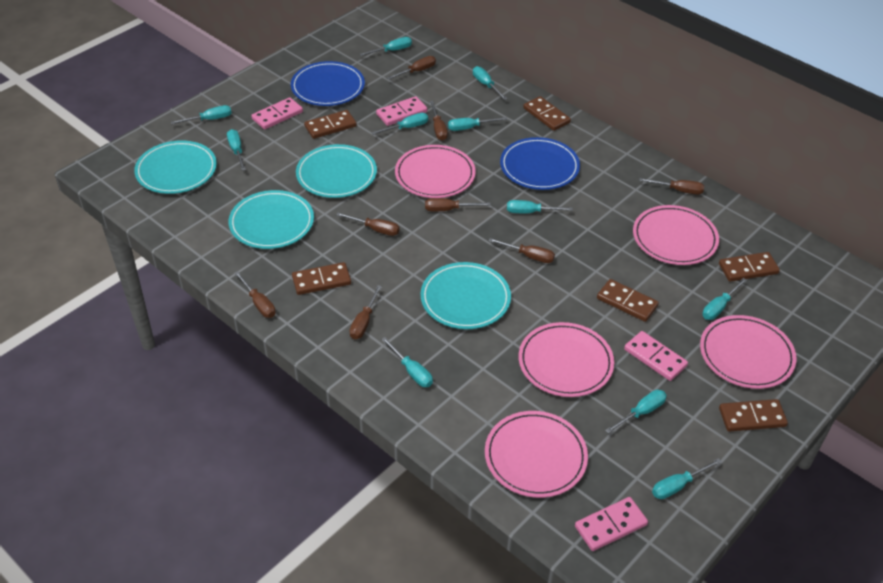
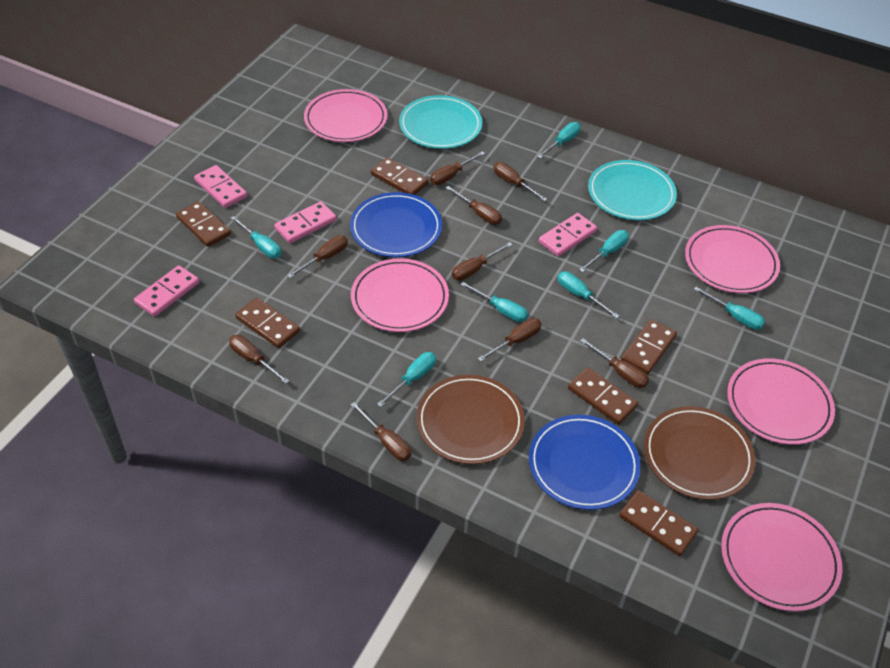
brown plate: none = 0 -> [416,375,525,464] [644,406,755,500] = 2
brown screwdriver: [234,271,276,318] [336,213,400,236] [349,285,382,339] [387,56,436,80] [425,198,491,211] [430,101,448,141] [489,238,555,263] [639,178,704,194] = 8 -> [229,335,289,384] [287,235,348,278] [350,402,411,461] [430,151,485,185] [446,186,502,225] [452,242,512,280] [477,318,542,362] [493,162,547,201] [580,338,649,388] = 9
turquoise plate: [134,140,217,194] [229,190,314,249] [296,144,377,198] [421,262,511,329] = 4 -> [399,95,482,149] [588,160,677,220] = 2
turquoise screwdriver: [171,105,232,124] [227,129,246,171] [360,37,412,56] [371,113,428,135] [381,337,433,387] [448,117,507,131] [473,66,507,100] [507,200,573,213] [605,390,667,433] [652,458,722,499] [702,278,747,320] = 11 -> [230,216,281,258] [377,352,436,407] [460,282,528,322] [537,122,581,159] [558,271,619,319] [579,230,629,272] [694,287,765,330] = 7

